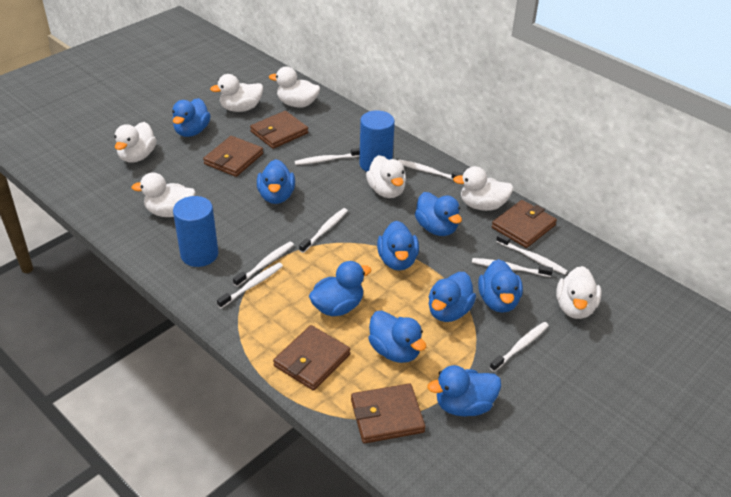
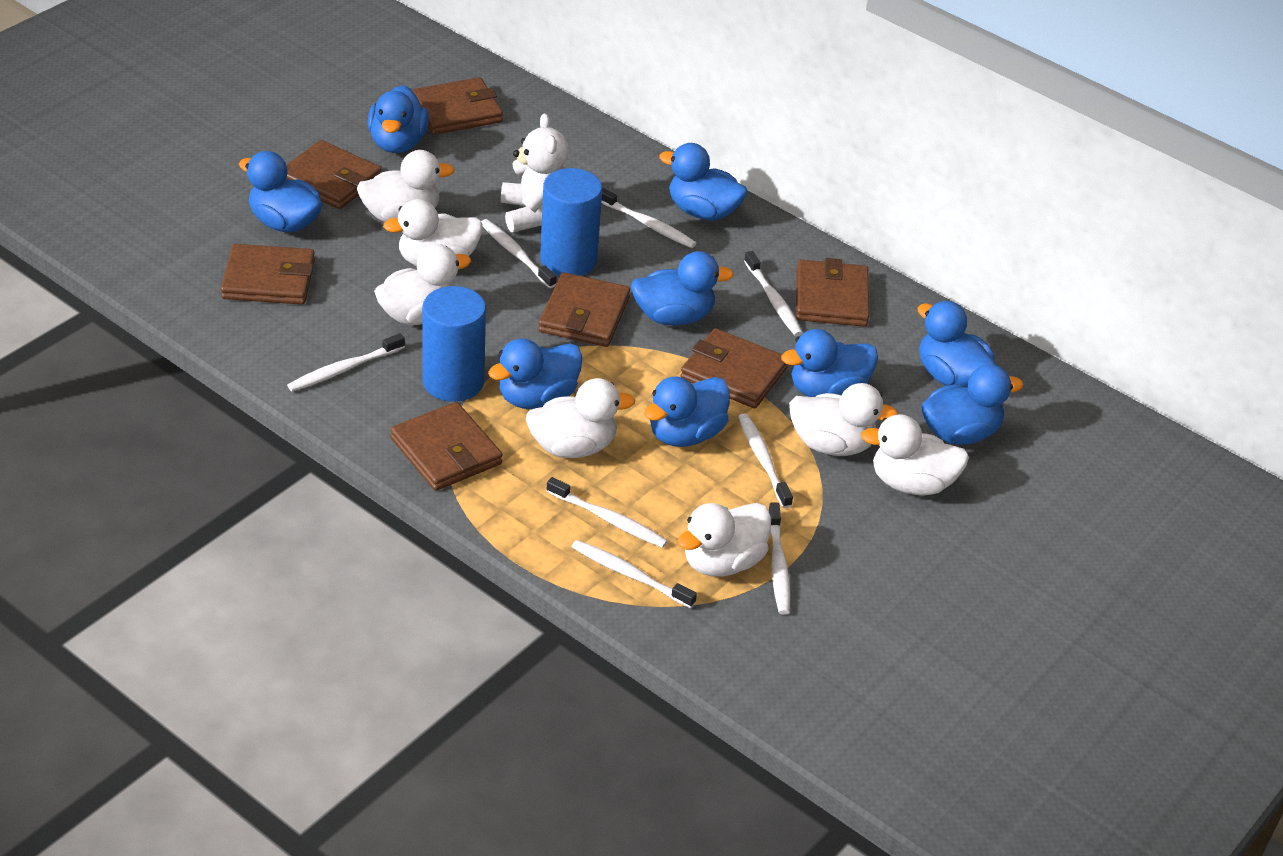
brown wallet: [203,136,263,177] [250,111,308,149] [273,325,351,391] [351,383,426,443] [492,200,557,248] = 5 -> [221,244,315,304] [286,140,382,209] [390,402,503,491] [412,77,503,135] [538,272,630,347] [681,328,788,408] [796,258,869,327] = 7
white teddy bear: none = 0 -> [501,113,568,232] = 1

